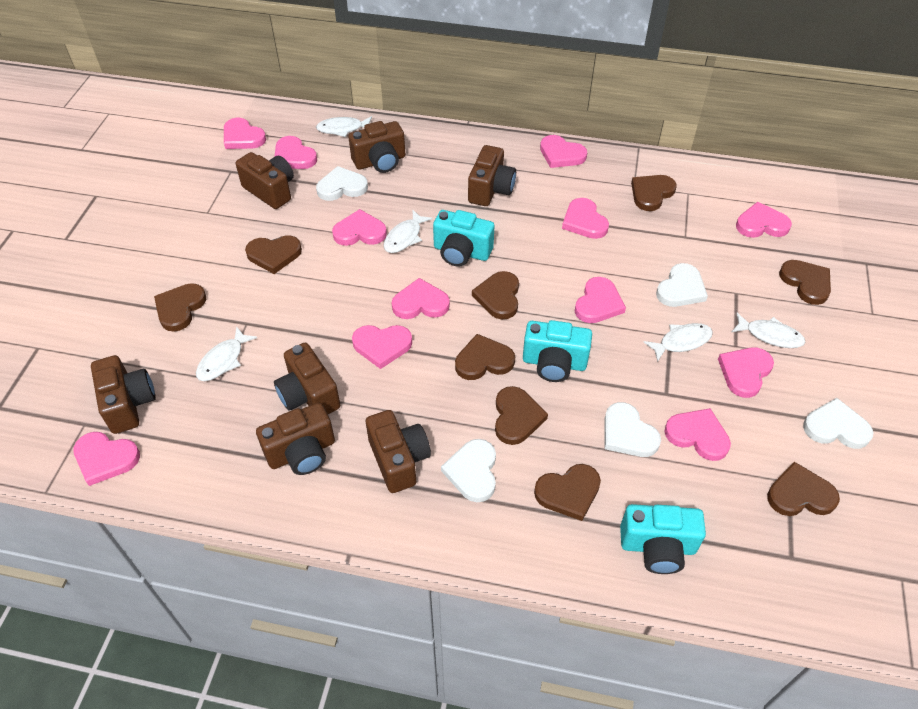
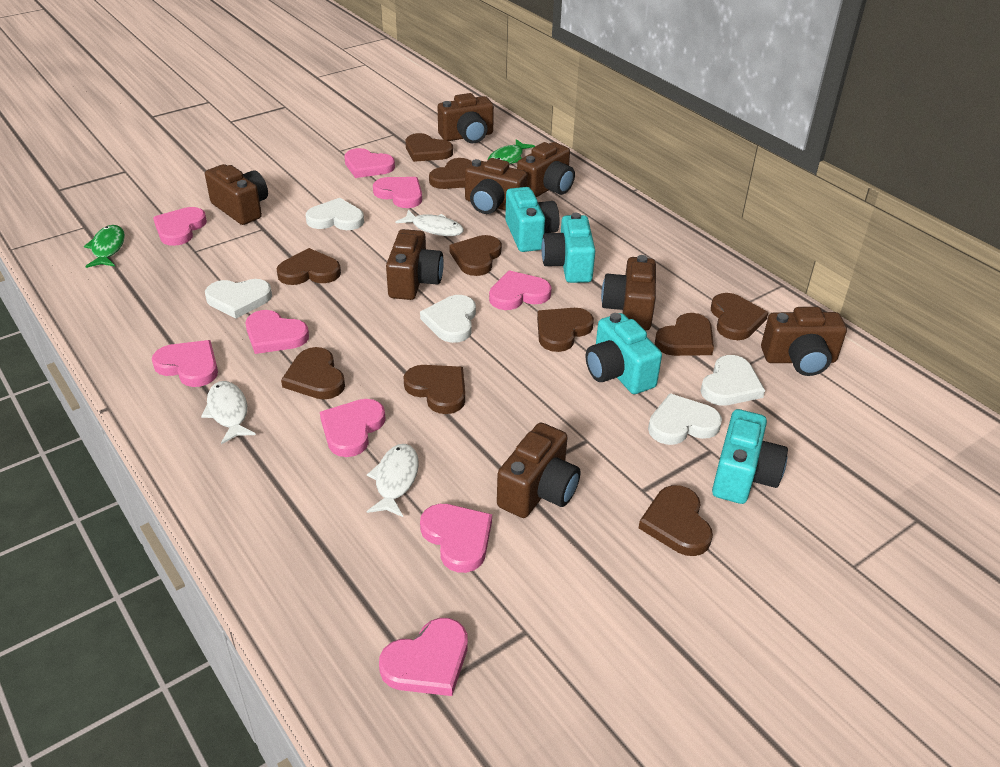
brown camera: [91,355,156,434] [236,152,294,209] [256,403,335,475] [274,343,340,414] [348,121,405,173] [366,410,431,493] [468,145,516,206] = 7 -> [205,164,268,225] [386,229,443,300] [438,93,494,143] [465,158,527,214] [497,422,580,518] [517,142,575,197] [601,255,656,330] [761,307,847,376] = 8
brown heart: [154,283,206,332] [245,235,302,274] [455,334,515,380] [472,271,519,319] [495,386,548,445] [534,464,601,521] [631,175,677,211] [767,462,840,516] [779,260,831,305] = 9 -> [277,248,341,285] [281,347,345,400] [403,365,465,414] [406,133,453,162] [429,158,472,189] [449,235,502,276] [537,308,594,352] [639,485,713,556] [655,313,714,356] [711,293,769,340] = 10
green fish: none = 0 -> [84,225,125,268] [487,139,535,164] = 2
pink heart: [73,432,140,486] [224,118,266,149] [274,136,317,169] [332,209,387,246] [352,325,412,369] [392,278,450,319] [540,135,587,168] [562,198,609,239] [575,277,626,323] [664,408,731,461] [718,347,774,398] [736,202,792,238] = 12 -> [152,340,218,387] [153,207,207,246] [246,310,309,354] [320,399,386,457] [344,148,395,178] [373,177,422,208] [379,618,468,696] [420,504,492,573] [489,270,552,310] = 9
turquoise camera: [433,210,495,267] [523,320,592,382] [620,504,706,574] = 3 -> [505,187,560,252] [542,213,595,283] [586,313,662,394] [712,409,788,504] = 4
white fish: [196,326,257,381] [316,116,372,137] [384,210,433,253] [644,323,713,362] [731,313,806,348] = 5 -> [201,381,256,444] [367,444,419,517] [395,210,464,236] = 3

